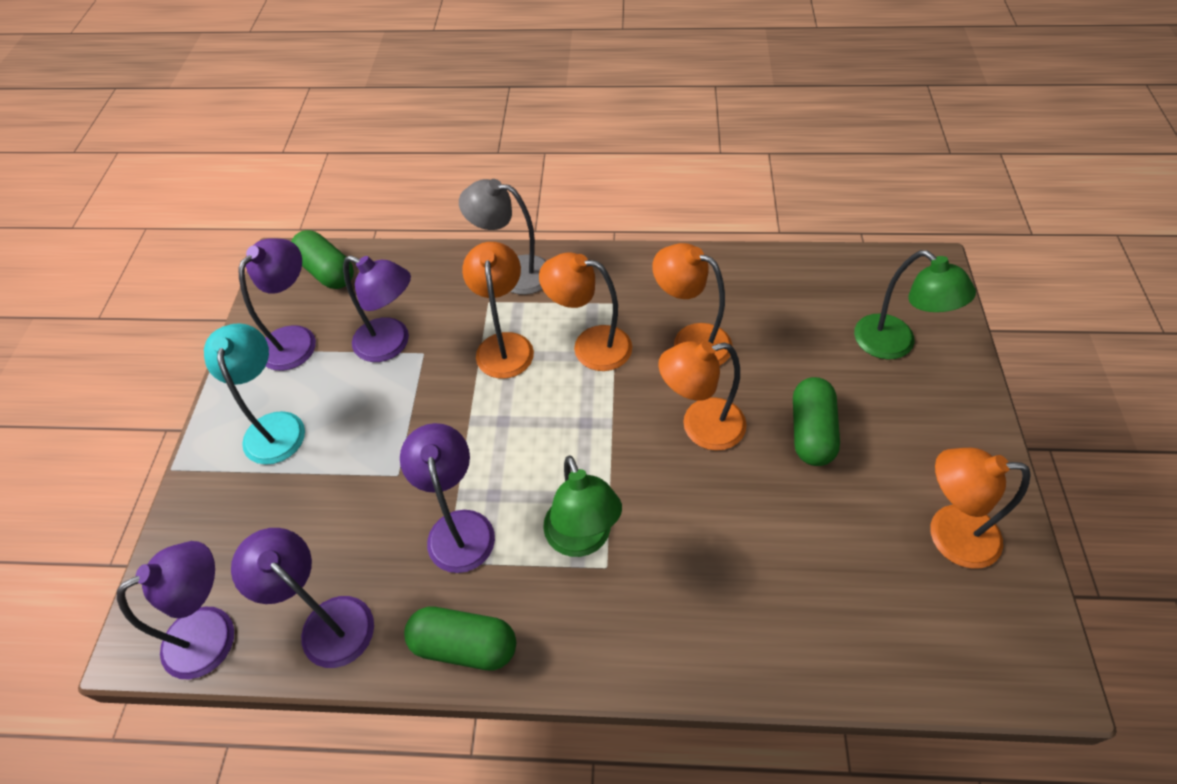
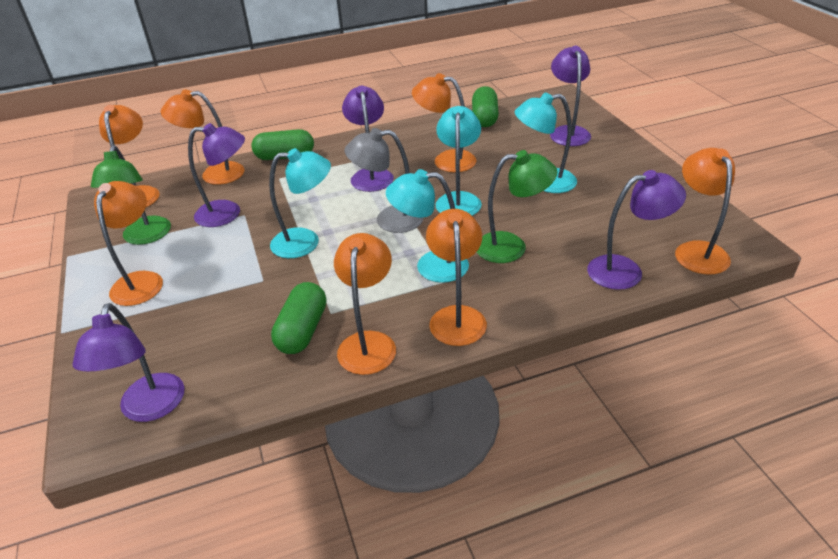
orange lamp: [462,242,534,379] [539,252,632,371] [652,243,733,365] [658,341,747,451] [930,448,1031,569] = 5 -> [94,181,163,306] [99,105,160,207] [161,90,244,185] [334,233,396,375] [412,73,477,172] [426,209,487,346] [675,148,735,275] = 7
turquoise lamp: [204,323,305,465] = 1 -> [269,148,331,258] [386,169,469,283] [435,106,482,216] [515,92,577,193] = 4

